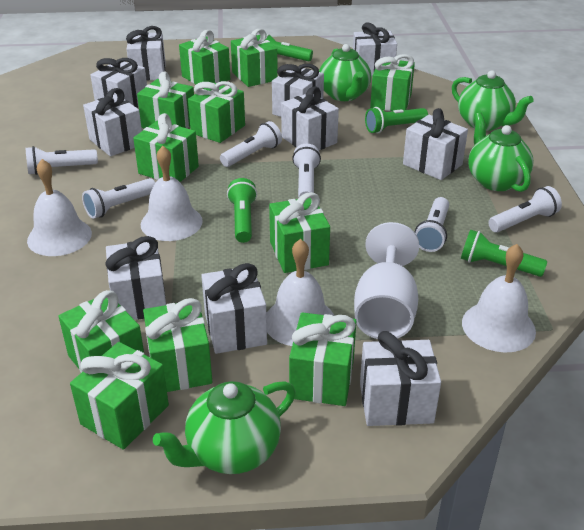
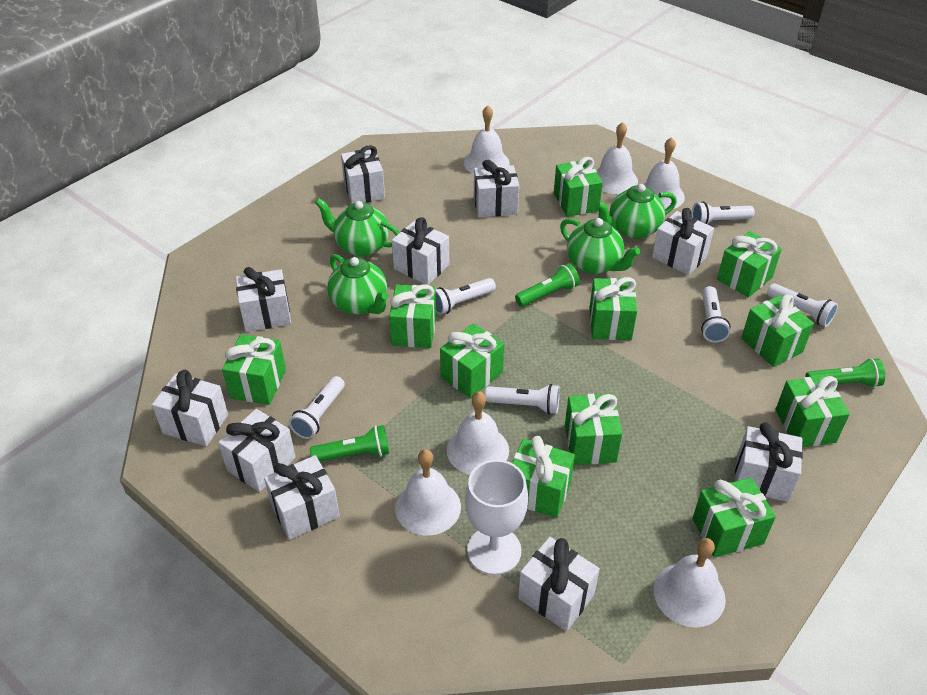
green flashlight: [227,178,257,243] [266,34,313,61] [365,107,428,133] [461,230,547,277] = 4 -> [310,425,389,462] [515,263,580,307] [805,358,885,388] = 3
white bell: [27,159,92,256] [141,146,203,241] [266,239,334,346] [462,244,536,353] = 4 -> [395,449,461,536] [447,391,509,475] [464,106,510,174] [596,122,638,194] [644,137,685,209] [654,538,726,627] = 6

